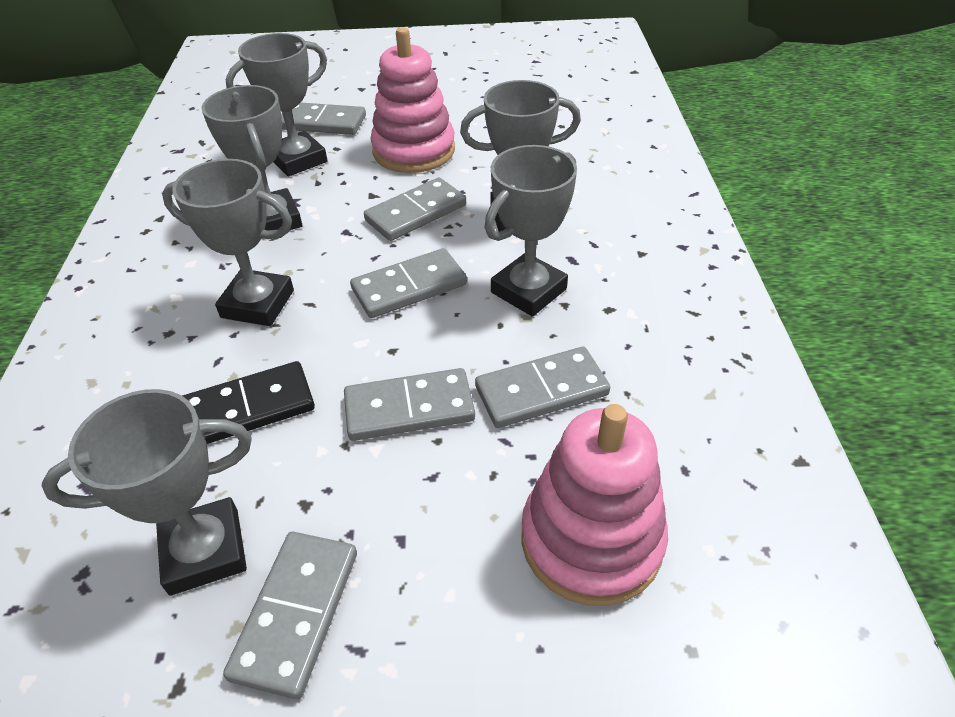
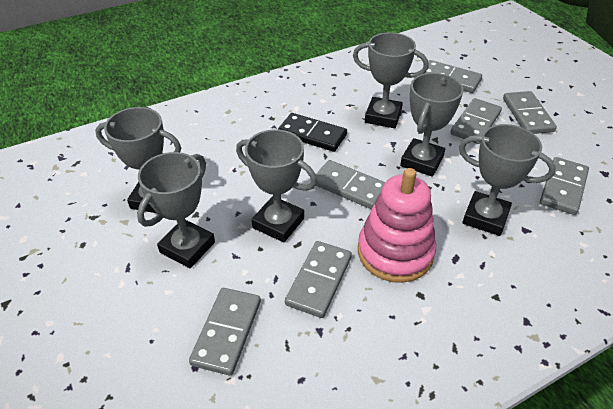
grey domino: [223,532,357,699] [281,103,366,135] [344,368,475,441] [350,248,467,318] [364,178,466,241] [475,347,610,428] = 6 -> [189,288,261,376] [285,241,352,318] [315,160,385,209] [425,60,482,93] [450,98,502,144] [503,91,557,134] [540,157,589,215] = 7
pink stacking toy: [370,27,455,173] [522,404,668,606] = 2 -> [358,168,436,283] = 1

